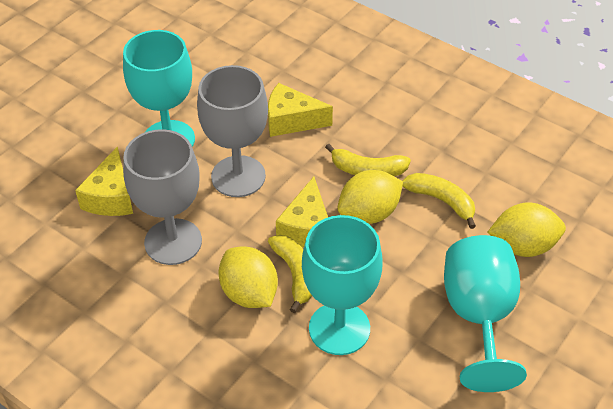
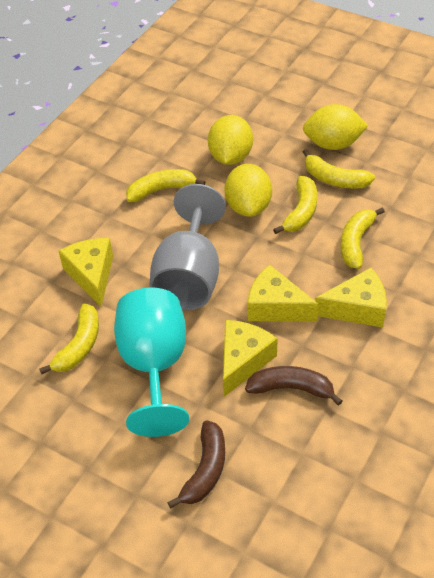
brown banana: none = 0 -> [167,420,225,508] [245,366,342,406] = 2
grey goblet: [123,129,202,265] [197,65,268,197] = 2 -> [150,184,226,311] = 1
turquoise goblet: [123,30,195,147] [302,215,383,355] [444,235,527,392] = 3 -> [114,287,189,437] = 1
yellow banana: [268,235,312,313] [325,144,411,176] [402,173,476,229] = 3 -> [39,303,99,374] [126,169,205,202] [273,176,317,234] [303,149,375,189] [341,208,385,269] = 5
yellow cheese: [75,146,133,216] [268,83,333,137] [276,177,328,247] = 3 -> [59,238,113,306] [223,320,278,397] [248,265,319,322] [315,268,387,327] = 4

